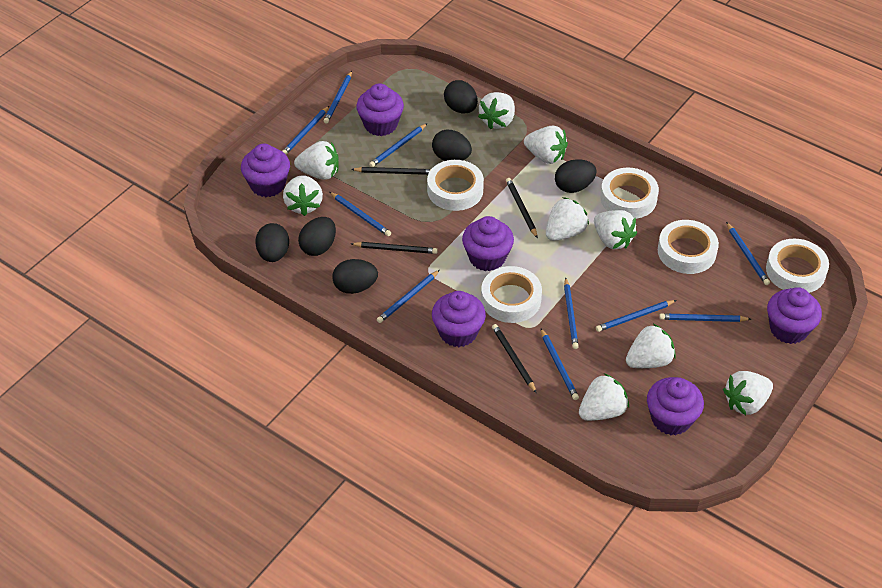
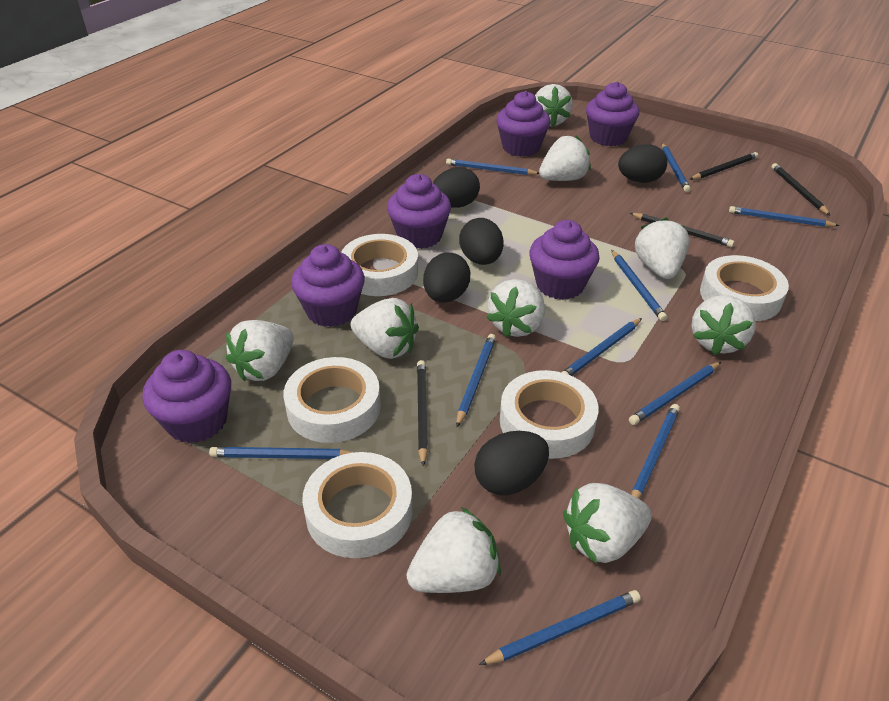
black egg: [255,223,289,262] [298,217,336,256] [332,259,378,294] [432,130,472,161] [444,80,478,113] [555,159,596,193] = 6 -> [423,253,471,303] [433,167,480,208] [460,218,504,265] [474,431,549,495] [618,144,667,183] = 5

